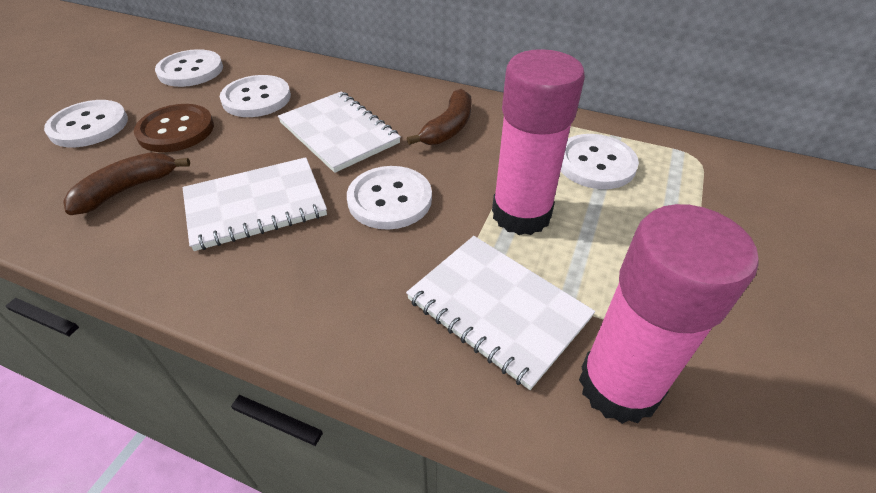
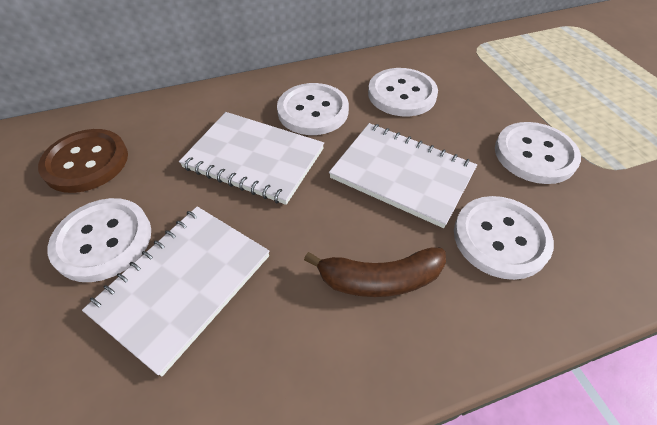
brown banana: [63,152,190,215] [407,89,472,145] = 2 -> [304,247,446,297] = 1
pink glue stick: [492,49,585,235] [579,204,759,424] = 2 -> none = 0

